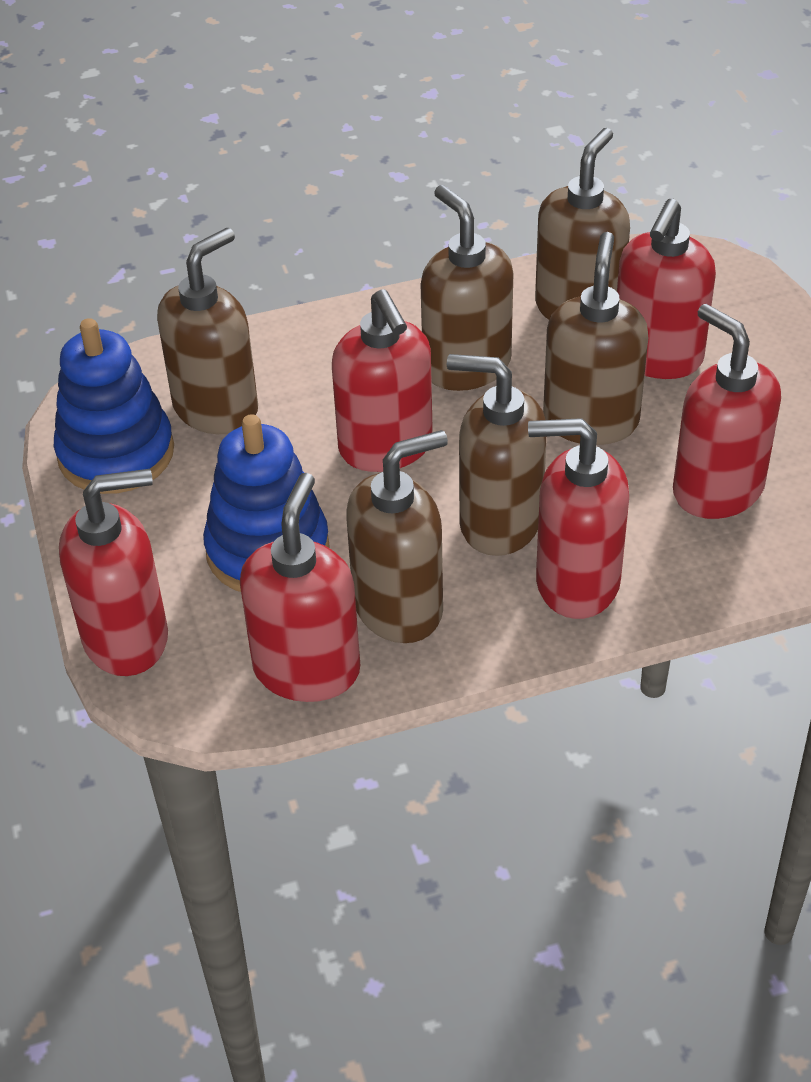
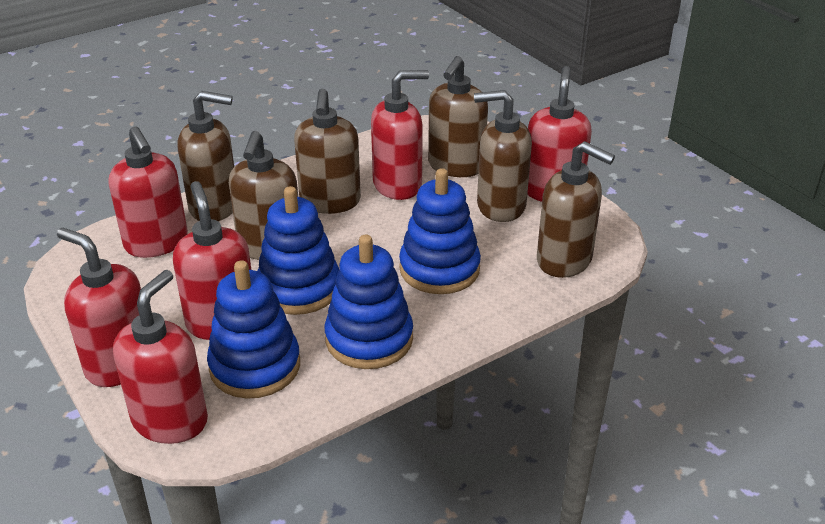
blue stacking toy: [54,318,174,494] [203,414,330,592] = 2 -> [207,260,300,399] [257,186,339,315] [324,235,413,369] [399,168,481,294] = 4

